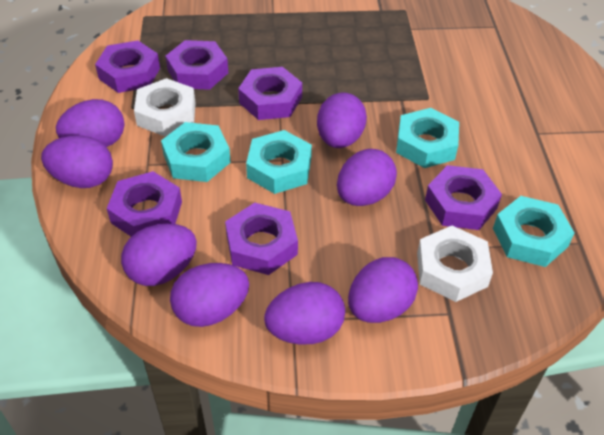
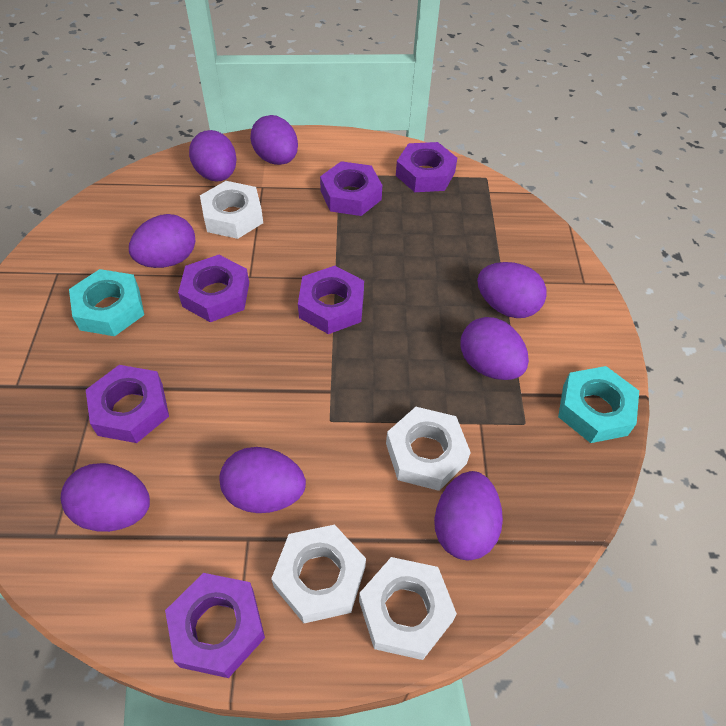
turquoise nut: [161,122,231,182] [246,130,312,194] [396,108,459,168] [493,196,574,267] = 4 -> [69,269,144,336] [558,366,639,443] = 2
white nut: [134,78,196,136] [417,226,493,302] = 2 -> [200,181,263,239] [271,525,366,623] [359,557,457,660] [386,407,471,491] = 4

